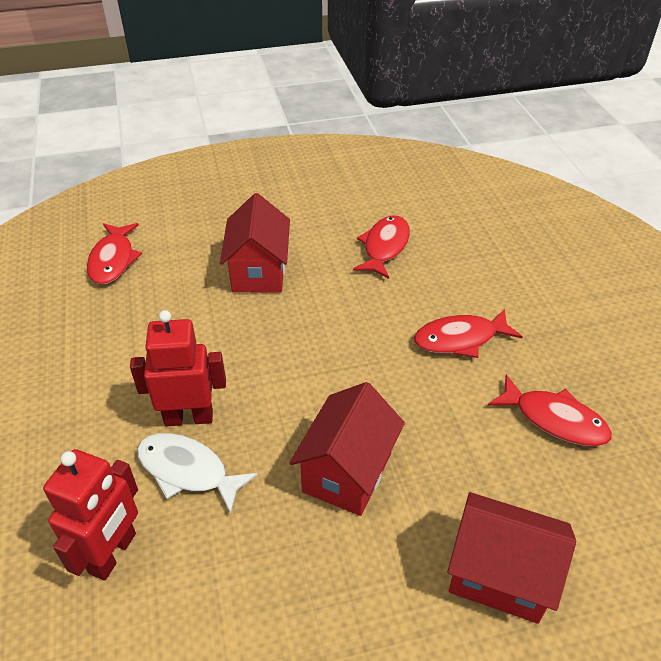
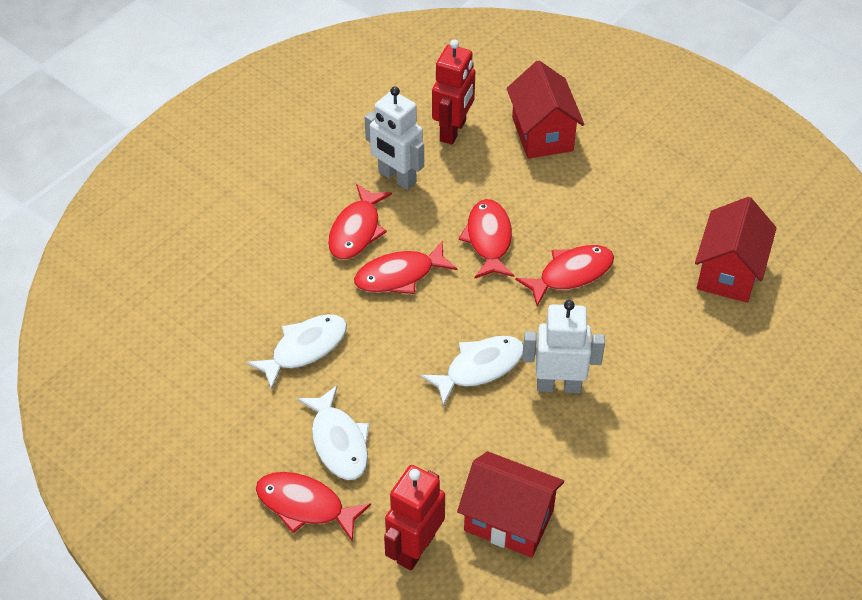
red fish: [87,223,142,285] [353,215,410,279] [414,309,523,358] [488,374,612,446] = 4 -> [256,472,371,542] [328,184,392,260] [354,241,458,294] [458,199,515,278] [515,245,614,306] = 5
white fish: [137,433,258,514] = 1 -> [246,314,347,390] [297,385,369,480] [421,336,523,406] = 3
white robot: none = 0 -> [365,87,424,190] [523,300,605,393] = 2

